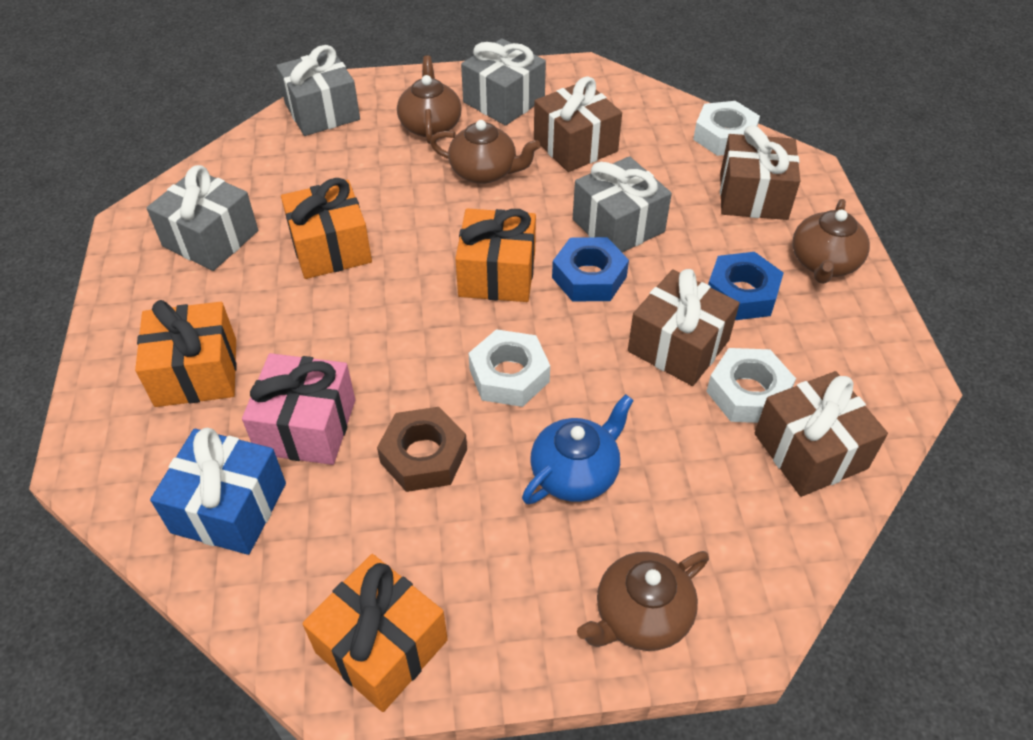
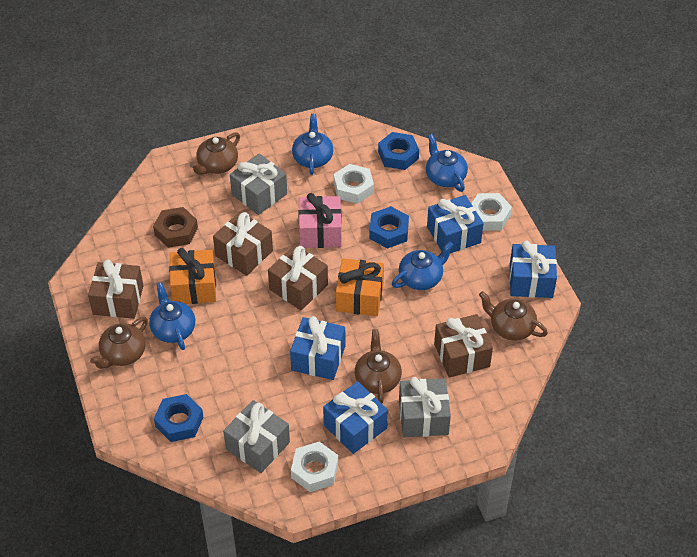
blue gift: [150,428,286,555] = 1 -> [290,316,345,380] [323,381,388,454] [427,195,483,253] [509,241,557,298] = 4
blue nut: [552,237,629,302] [708,252,784,320] = 2 -> [154,394,203,442] [369,206,409,248] [378,132,419,170] = 3
blue teapot: [522,394,634,504] = 1 -> [149,282,195,350] [292,114,333,175] [392,241,454,290] [426,134,468,192] = 4
grey gift: [147,165,258,271] [276,45,360,136] [461,38,546,126] [573,156,672,252] = 4 -> [223,400,290,473] [230,154,287,215] [399,377,451,437] = 3
orange gift: [135,300,237,407] [281,178,372,279] [303,554,448,712] [455,208,536,302] = 4 -> [169,248,216,304] [336,259,384,316] = 2

